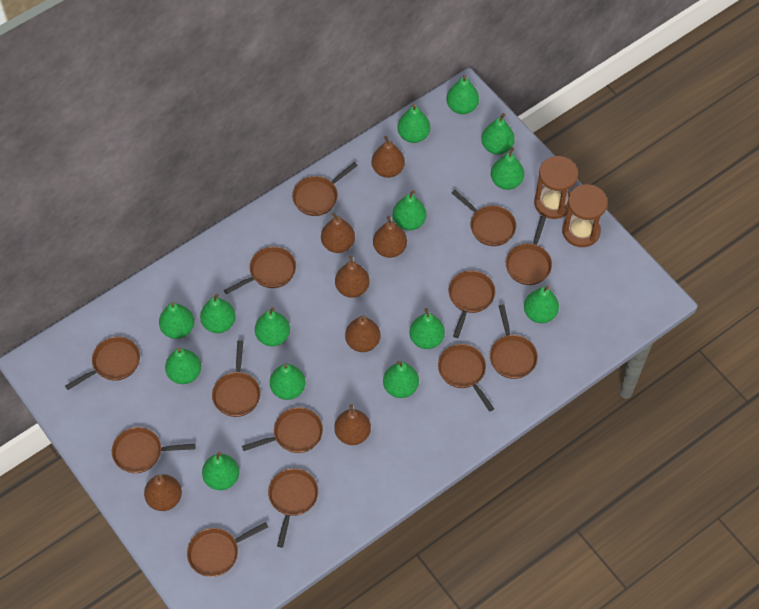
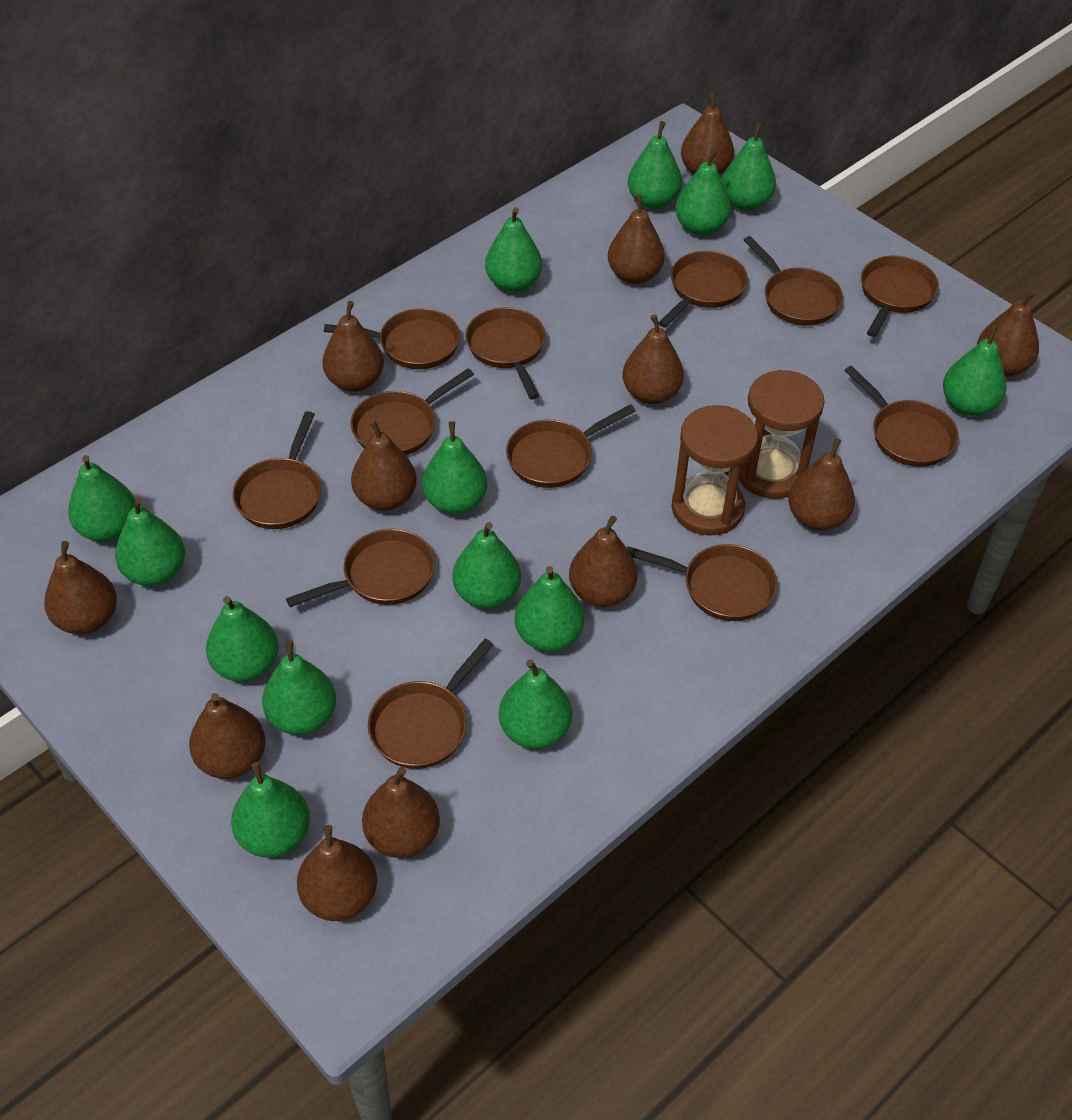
brown pan: [65,337,140,390] [112,427,195,473] [187,522,268,577] [212,340,261,417] [224,246,296,295] [242,407,323,453] [268,468,318,548] [292,162,358,216] [438,344,494,412] [448,271,495,338] [452,190,516,246] [490,305,538,379] [506,216,552,285] = 13 -> [233,411,321,529] [286,529,435,607] [324,308,460,369] [351,368,474,455] [368,639,494,769] [465,307,546,400] [506,404,636,488] [627,544,777,621] [659,251,748,328] [744,236,843,326] [844,366,958,467] [861,256,939,337] = 12
brown pear: [144,474,182,511] [321,213,355,253] [334,404,371,445] [335,256,370,298] [345,315,381,352] [371,136,405,178] [373,216,407,258] = 7 -> [44,541,117,634] [189,693,266,779] [297,825,377,921] [322,301,384,392] [351,420,417,511] [362,767,440,858] [569,515,638,607] [608,194,665,284] [623,314,684,404] [681,91,734,175] [788,438,855,531] [977,289,1039,377] = 12

